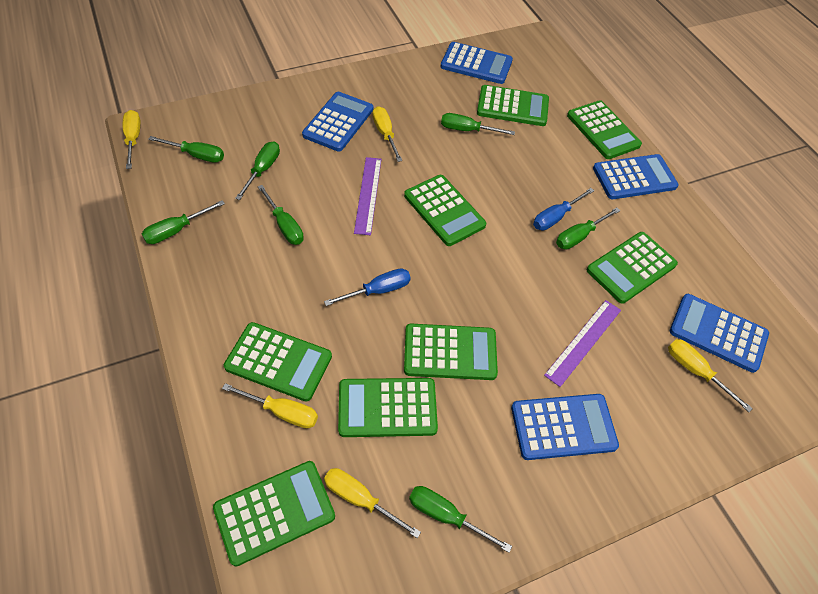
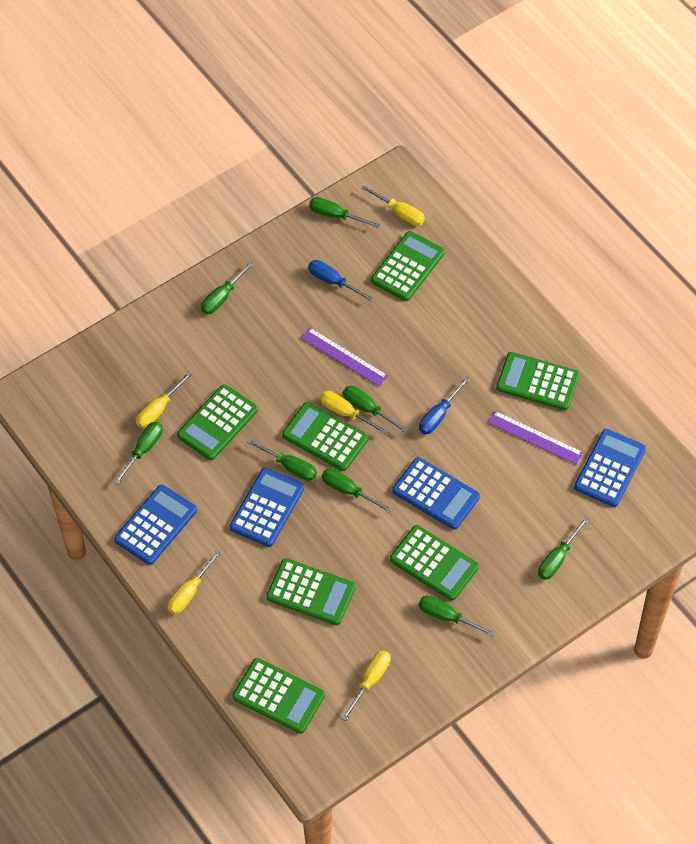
blue calculator: [302,92,373,152] [440,42,513,84] [511,394,619,460] [593,154,679,199] [670,294,769,373] = 5 -> [114,485,197,565] [230,467,304,547] [392,457,480,530] [574,429,646,507] = 4
green calculator: [213,461,335,567] [224,322,332,402] [338,378,438,437] [404,175,486,246] [404,324,498,380] [477,85,549,126] [567,100,642,159] [587,232,678,304] = 8 -> [177,385,258,460] [232,658,325,734] [266,558,356,625] [282,402,368,471] [371,231,445,301] [390,525,479,601] [496,352,580,410] = 7
green screwdriver: [142,200,225,244] [148,136,224,163] [235,141,280,200] [258,185,304,245] [409,486,512,553] [441,113,515,135] [556,208,620,249] = 7 -> [114,422,163,485] [201,261,254,314] [247,439,317,481] [309,197,379,228] [322,468,392,513] [343,386,408,433] [419,596,496,637] [538,517,589,580] = 8

